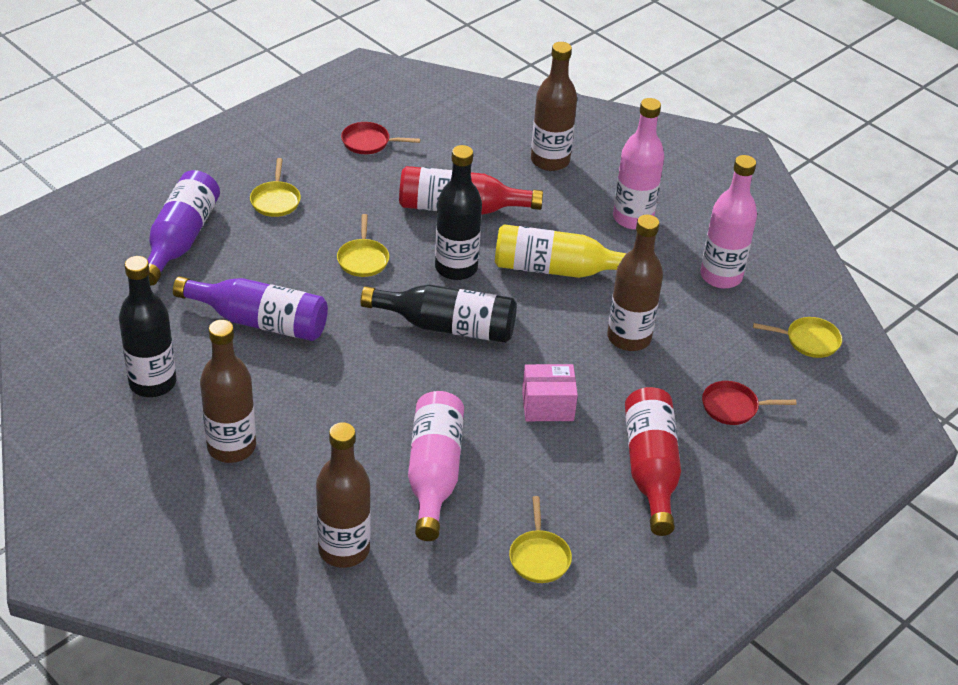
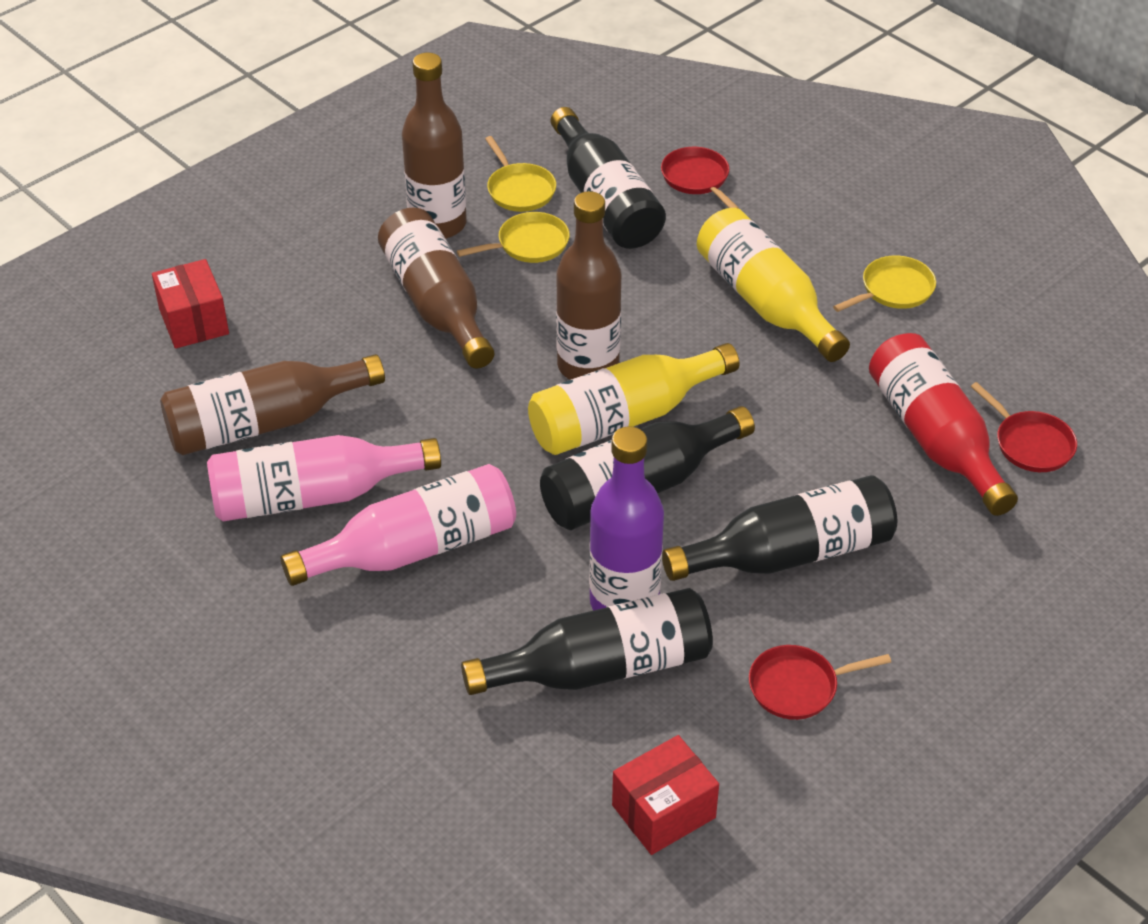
black bottle: [119,256,176,397] [361,284,517,343] [435,145,482,280] = 3 -> [461,588,713,695] [540,406,755,530] [551,107,666,249] [662,475,897,581] = 4
pink bottle: [408,391,464,541] [613,98,664,230] [700,155,757,288] = 3 -> [207,435,441,521] [281,464,516,586] = 2
pink box: [522,364,578,421] = 1 -> none = 0
purple bottle: [147,170,220,286] [173,276,328,341] = 2 -> [589,427,664,611] = 1
red bottle: [399,166,543,215] [625,387,681,536] = 2 -> [869,333,1018,516] = 1
red box: none = 0 -> [152,259,229,349] [612,735,719,855] = 2
red pan: [341,122,420,154] [702,381,796,425] = 2 -> [661,147,739,209] [749,645,891,720] [971,382,1077,472] = 3
yellow bottle: [495,224,627,278] = 1 -> [528,343,739,455] [697,208,850,362] = 2
yellow pan: [250,158,301,217] [337,214,389,277] [509,496,572,583] [753,317,842,358] = 4 -> [457,212,570,263] [485,136,556,212] [833,256,936,312] = 3

